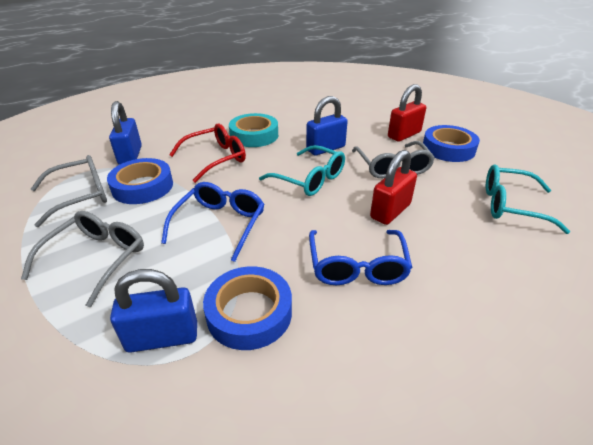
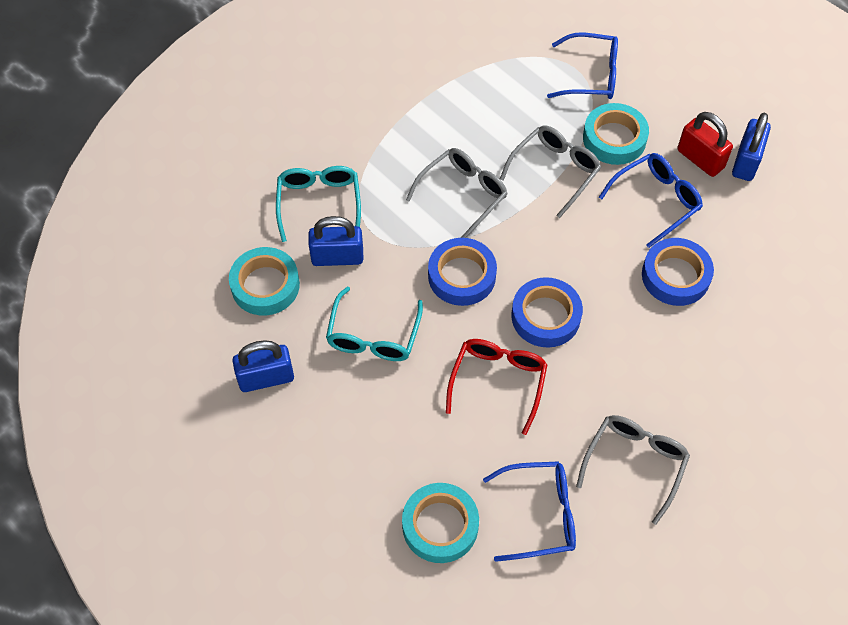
blue glasses: [161,182,264,262] [309,230,413,285] = 2 -> [483,461,576,562] [547,33,618,99] [599,153,703,248] = 3
red padlock: [370,150,417,225] [388,84,426,142] = 2 -> [677,112,733,177] = 1
turquoise tape: [229,113,278,147] = 1 -> [229,247,300,315] [402,483,479,563] [583,103,649,165] = 3

